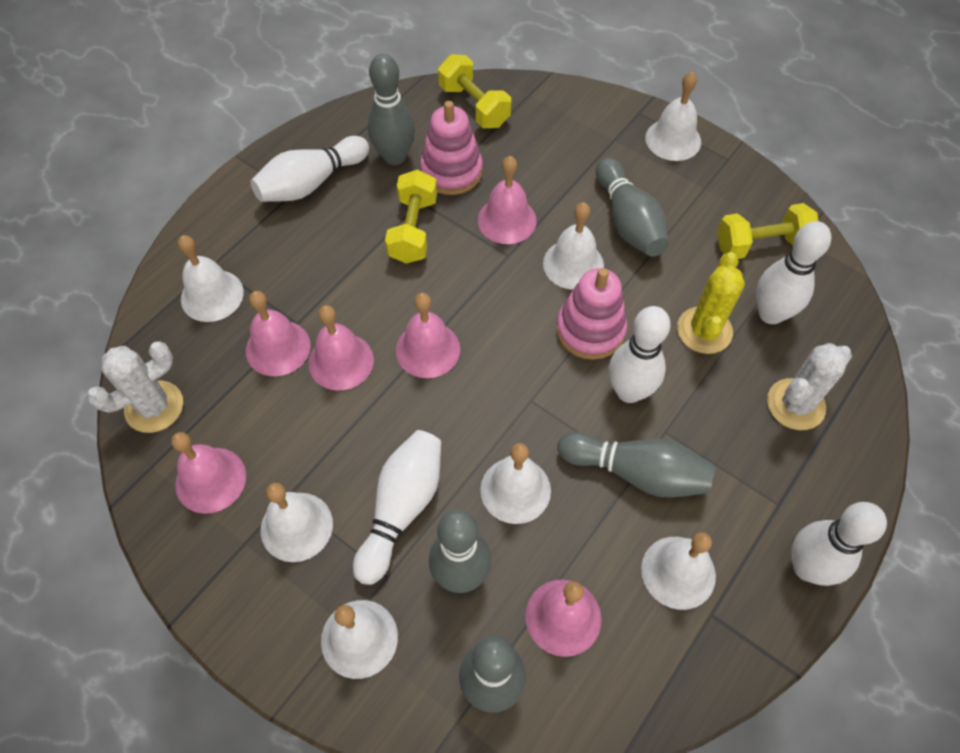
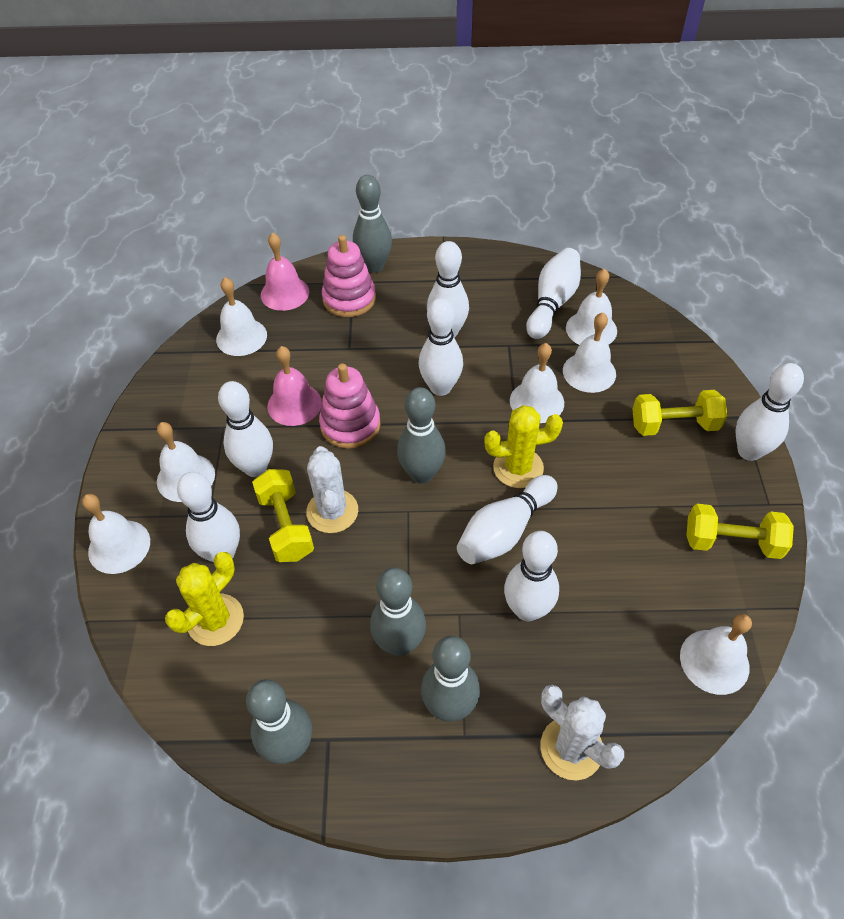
pink bell: [171,432,246,514] [246,291,311,376] [309,305,374,390] [396,293,460,378] [478,156,537,244] [525,580,601,657] = 6 -> [261,232,309,311] [267,346,322,426] = 2
white bowling pin: [250,136,369,202] [353,430,441,585] [609,306,671,403] [756,221,831,324] [791,502,887,586] = 5 -> [177,472,240,562] [218,381,273,477] [419,298,463,396] [427,241,469,338] [457,475,558,564] [504,531,559,621] [526,248,581,339] [736,363,804,461] = 8
yellow cactus: [677,252,745,354] = 1 -> [165,552,244,646] [484,405,563,488] = 2

